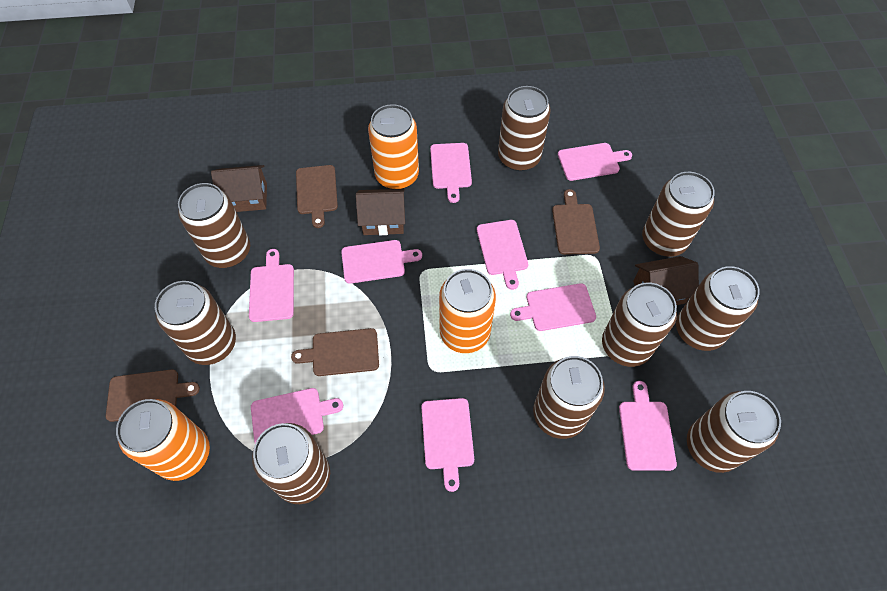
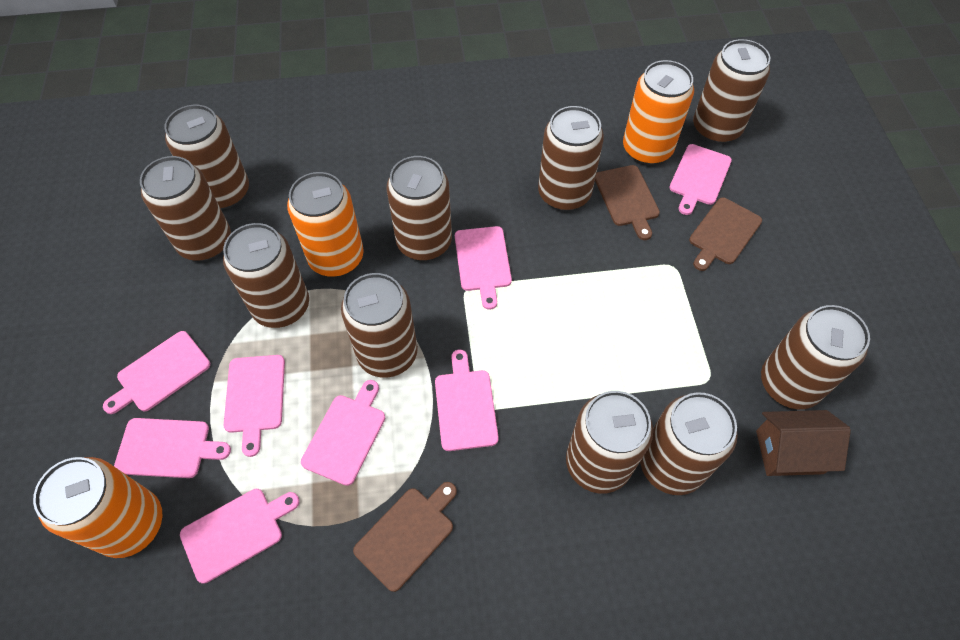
brown can: [155,281,236,365] [178,183,250,268] [252,423,330,504] [498,86,551,171] [533,356,605,439] [602,283,677,367] [642,172,715,257] [676,266,760,351] [687,391,781,473] = 9 -> [140,156,231,261] [164,104,249,209] [223,223,309,328] [341,273,418,378] [386,156,452,260] [538,106,604,211] [566,391,653,494] [640,392,738,495] [693,39,770,144] [761,305,870,409] = 10
brown cutting board: [106,369,200,422] [291,328,379,376] [296,165,338,228] [552,189,600,255] = 4 -> [353,482,457,592] [595,165,660,240] [689,198,762,271] = 3
brown house: [211,165,267,212] [356,189,405,235] [633,256,699,305] = 3 -> [756,410,851,476] = 1
pink cutting board: [249,249,294,322] [251,388,343,443] [341,240,422,284] [421,398,474,492] [430,143,472,203] [477,220,528,290] [510,283,596,331] [558,143,632,181] [619,381,677,471] = 9 -> [103,331,210,414] [114,418,231,478] [180,489,300,584] [224,355,285,457] [301,380,385,486] [435,350,499,451] [455,226,512,310] [669,144,732,215] = 8

